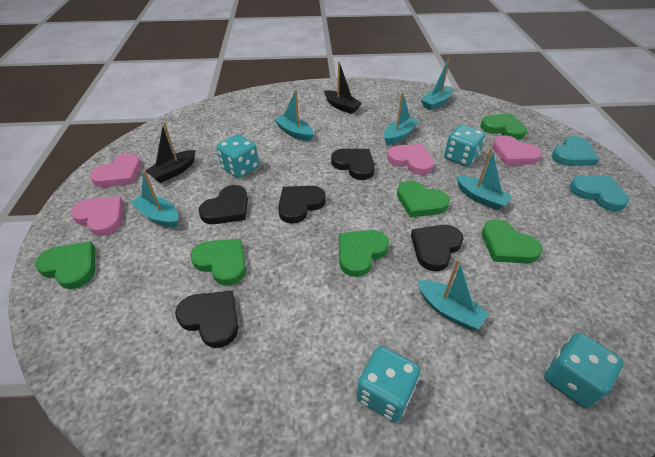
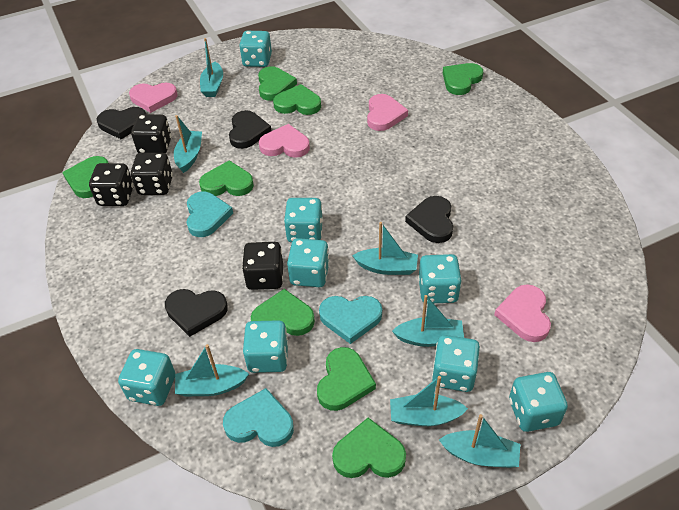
black boat: [146,122,196,183] [324,62,362,114] = 2 -> none = 0
black dice: none = 0 -> [89,163,134,206] [131,114,171,153] [131,153,173,195] [242,242,283,290] = 4
black heart: [175,291,238,348] [198,185,248,224] [278,186,326,224] [331,149,375,180] [411,225,464,271] = 5 -> [97,107,146,139] [165,289,228,337] [229,110,271,149] [405,196,453,243] = 4
green heart: [35,241,95,289] [190,239,246,285] [339,230,389,277] [397,181,450,218] [480,113,527,140] [482,220,543,263] = 6 -> [62,156,108,198] [199,160,254,196] [251,289,315,336] [258,66,297,101] [273,84,321,115] [317,347,376,411] [332,418,406,478] [443,63,483,95] = 8
turquoise boat: [130,171,178,227] [274,90,313,141] [384,93,419,145] [418,259,489,330] [421,58,453,110] [456,148,513,210] = 6 -> [174,115,202,173] [175,344,249,396] [200,38,223,97] [352,222,418,275] [390,376,468,426] [392,295,464,347] [439,414,520,468] = 7
turquoise dice: [217,134,259,178] [356,346,420,422] [444,124,485,167] [544,333,623,408] = 4 -> [118,349,176,406] [239,31,272,67] [243,320,288,373] [284,198,323,243] [287,238,329,287] [418,254,462,304] [432,335,480,392] [509,372,568,432] = 8
turquoise heart: [551,136,599,166] [569,175,629,211] = 2 -> [186,192,233,237] [223,388,294,447] [319,296,382,344] = 3

